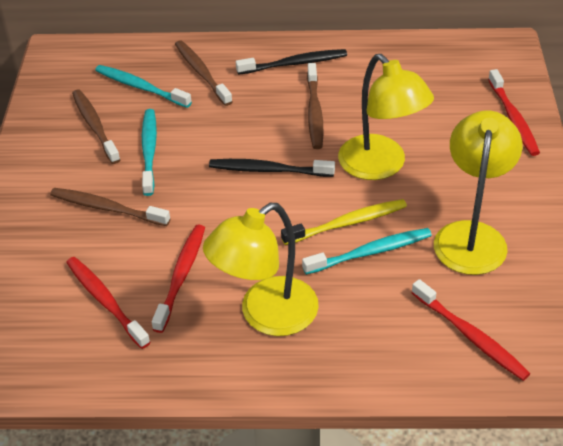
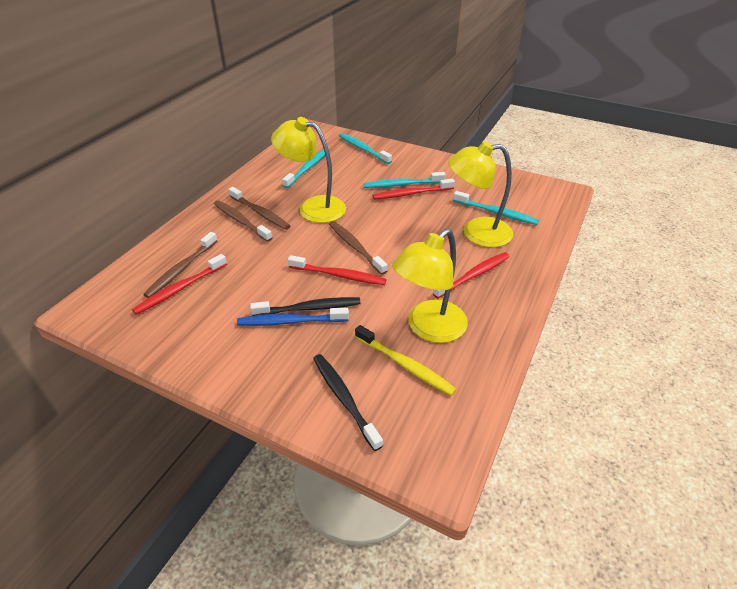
blue toothbrush: none = 0 -> [237,308,349,326] = 1
turquoise toothbrush: [95,65,192,108] [142,109,157,196] [302,228,432,275] = 3 -> [282,149,325,188] [339,133,392,164] [363,172,446,188] [453,191,539,225] = 4

